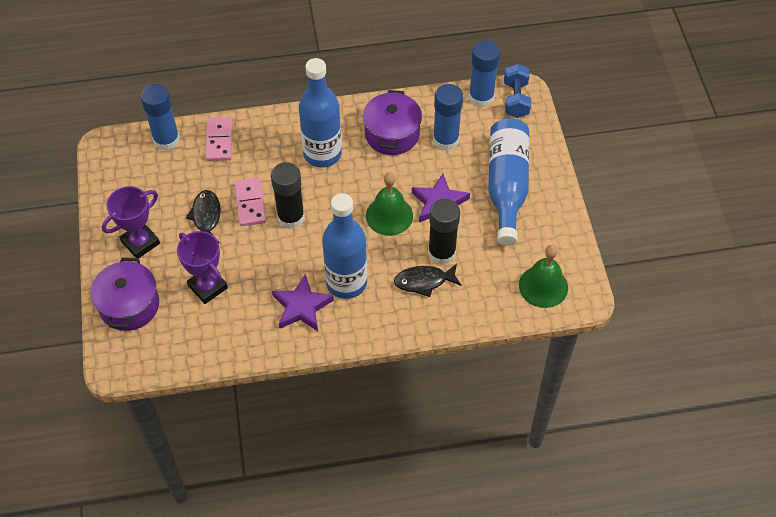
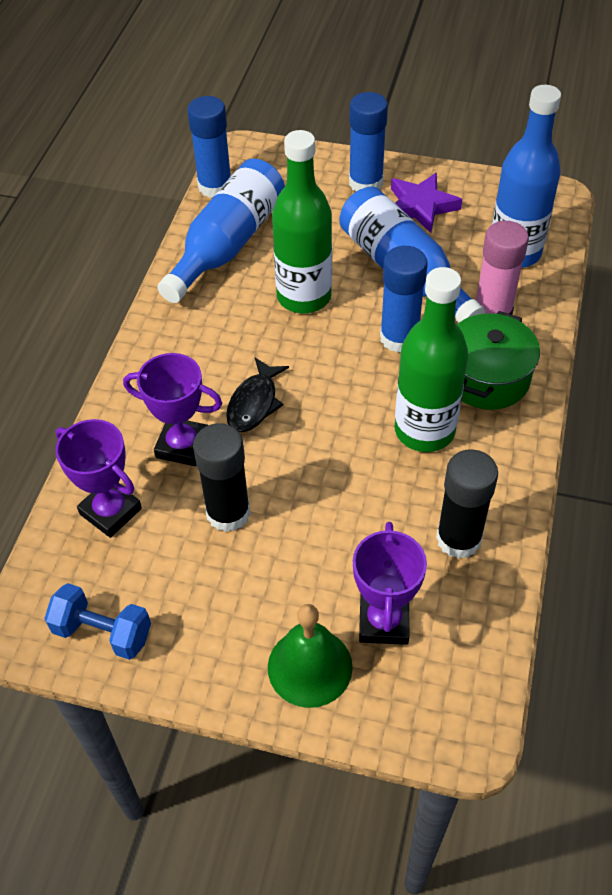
black fish: [186,190,221,243] [394,264,462,297] = 2 -> [226,357,289,432] = 1
green bell: [366,172,413,236] [519,245,568,308] = 2 -> [268,604,353,708] = 1
green bottle: none = 0 -> [272,130,332,313] [395,267,468,452] = 2
green pot: none = 0 -> [457,311,540,410] = 1
pink domino: [206,117,233,161] [234,178,266,226] = 2 -> none = 0
pink glue stick: none = 0 -> [476,221,529,315] = 1
purple pot: [91,257,159,331] [363,90,422,155] = 2 -> none = 0
purple star: [272,274,334,331] [412,174,470,223] = 2 -> [391,173,462,233] = 1
purple trophy: [102,186,160,258] [177,231,228,304] = 2 -> [55,419,142,538] [123,353,222,466] [353,522,427,645] = 3

